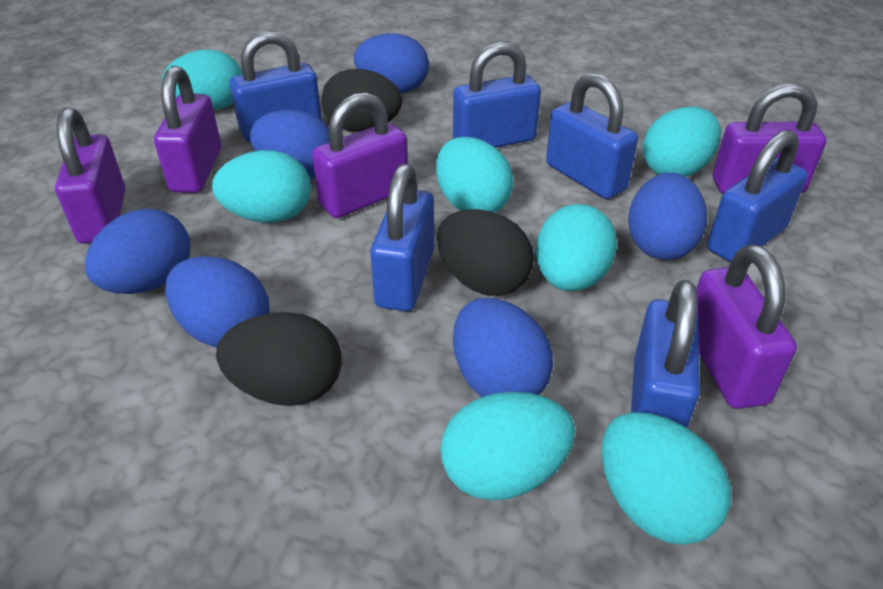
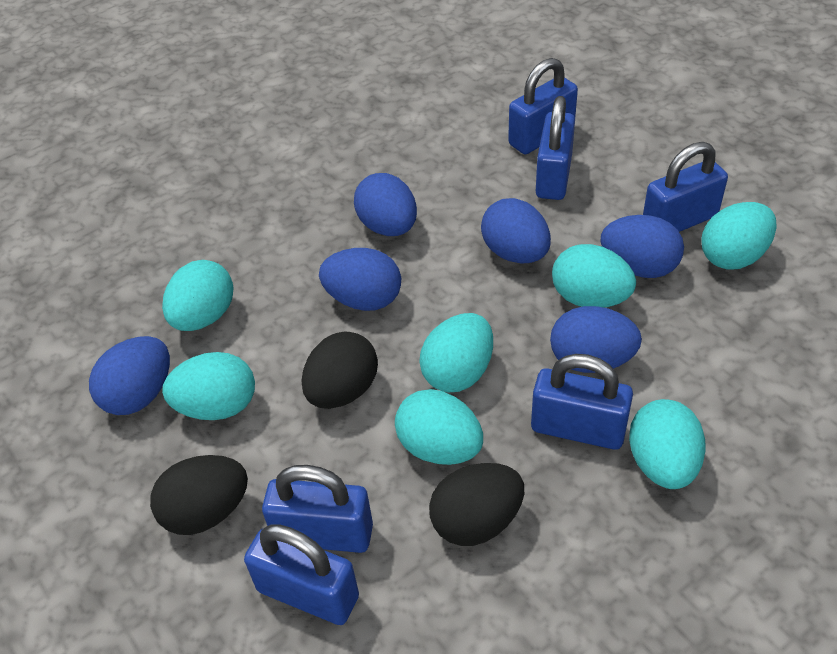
purple padlock: [55,107,125,244] [154,66,221,193] [312,92,408,218] [696,245,797,409] [713,83,827,194] = 5 -> none = 0

